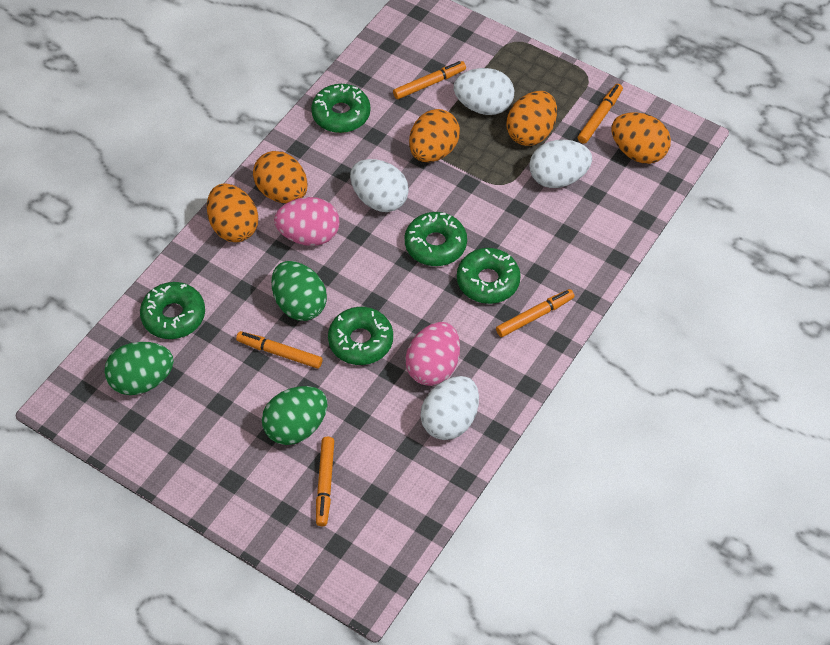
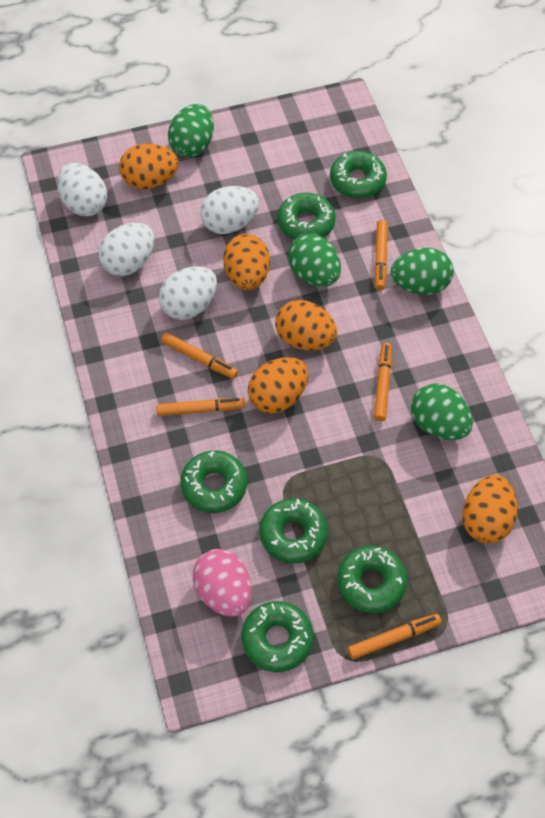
green donut: [140,282,205,339] [311,84,371,133] [328,307,393,365] [405,212,467,266] [457,248,521,304] = 5 -> [180,450,247,513] [242,601,313,672] [260,498,328,563] [277,193,336,240] [330,151,387,199] [337,546,408,614] = 6
green egg: [104,342,174,395] [262,386,327,445] [272,261,327,321] = 3 -> [168,104,214,157] [288,234,341,287] [391,248,454,295] [411,383,473,440] = 4
pink egg: [274,197,340,246] [405,322,460,386] = 2 -> [193,549,252,617] = 1

